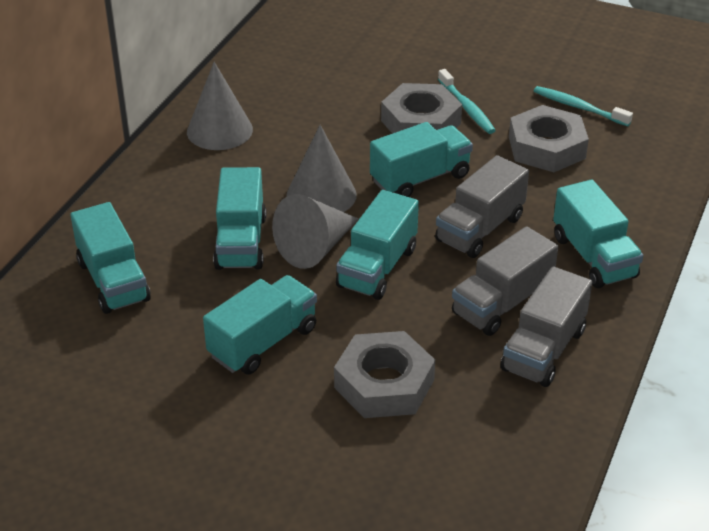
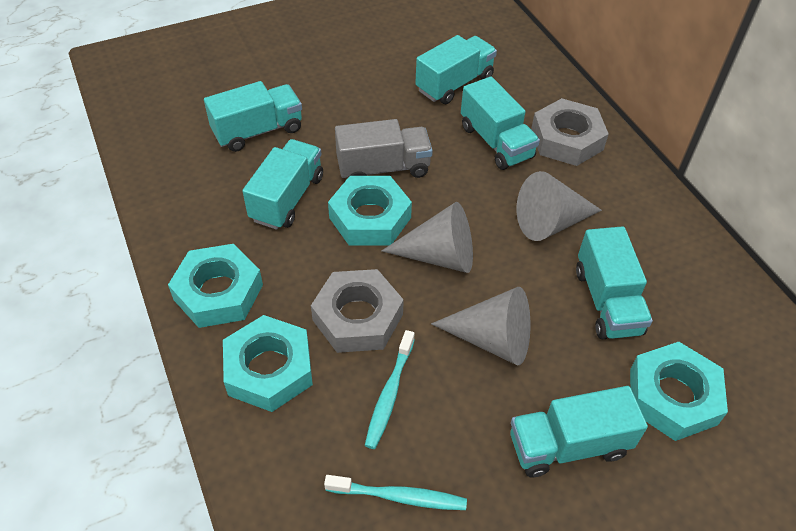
grey nut: [334,331,435,418] [381,83,462,134] [509,105,589,172] = 3 -> [311,269,404,353] [531,98,609,166] = 2
grey truck: [435,155,529,258] [452,226,558,336] [501,267,592,387] = 3 -> [335,119,433,178] = 1
turquoise nut: none = 0 -> [168,244,263,328] [223,315,313,412] [328,176,412,246] [630,342,728,441] = 4

